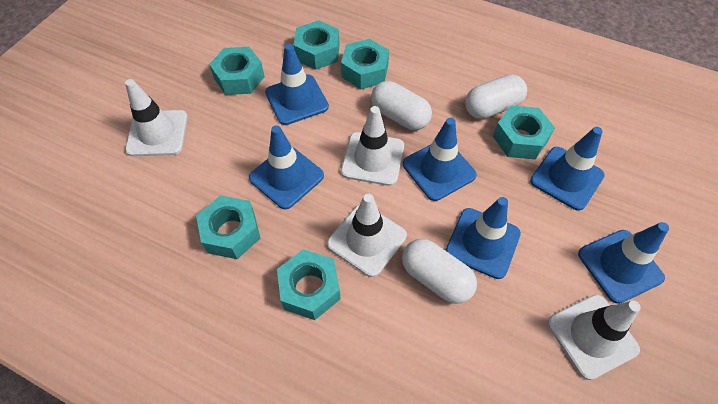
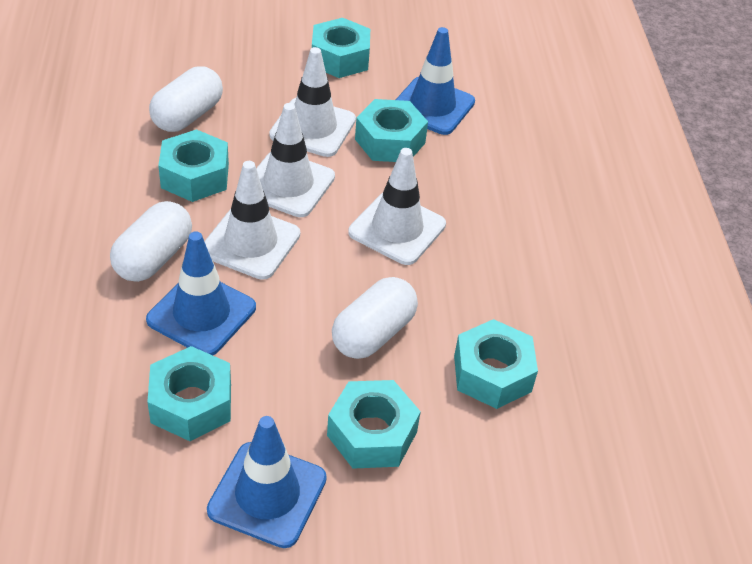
blue traffic cone: [249,125,324,209] [265,44,329,125] [403,118,477,201] [445,197,521,279] [530,127,605,211] [578,222,669,304] = 6 -> [146,231,256,355] [207,416,327,548] [396,27,475,135] = 3

